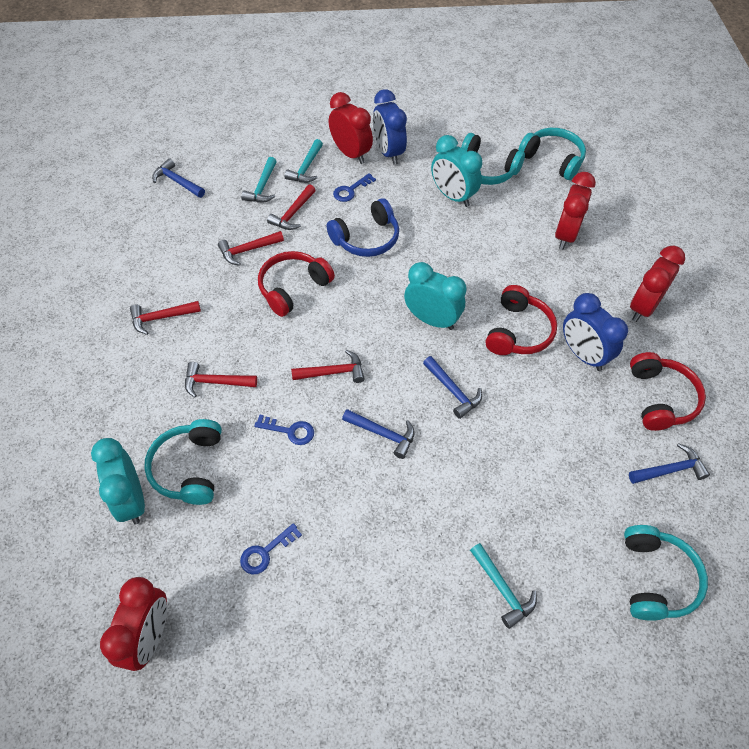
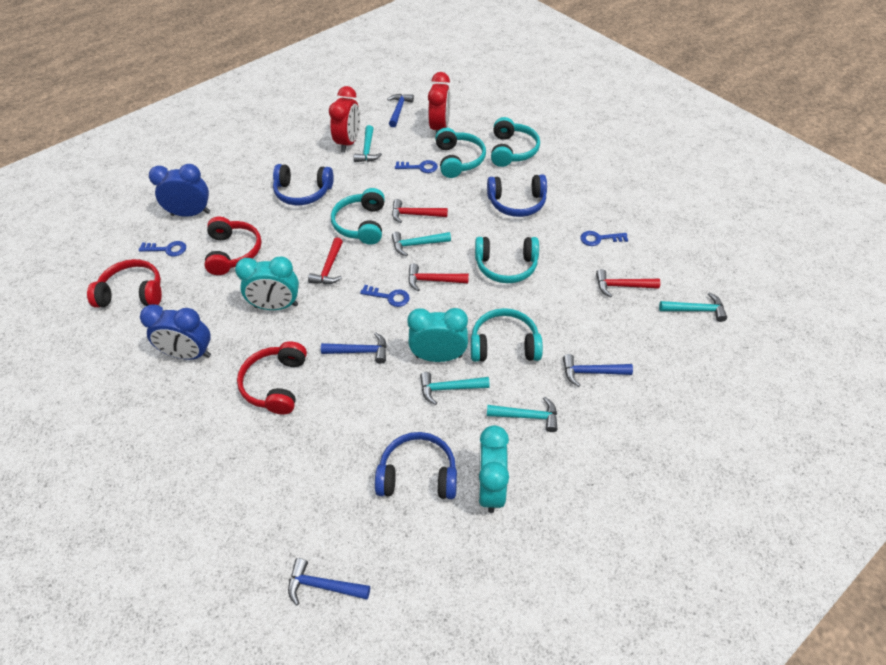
blue headphones: [326,198,399,257] = 1 -> [273,164,334,205] [375,432,457,499] [487,174,547,217] = 3
blue key: [240,523,302,574] [254,415,314,445] [333,173,376,202] = 3 -> [138,241,186,256] [360,285,410,307] [395,160,438,173] [580,231,628,246] = 4
red clock: [100,577,167,671] [329,92,373,164] [555,172,596,249] [630,246,685,322] = 4 -> [329,86,360,152] [428,72,450,133] = 2
red hammer: [130,301,201,335] [185,362,257,398] [218,231,284,266] [267,184,316,230] [291,350,365,383] = 5 -> [308,237,343,284] [392,199,448,223] [408,264,469,291] [596,269,660,297] = 4
turquoise hammer: [241,157,277,203] [284,139,323,183] [470,543,537,629] = 3 -> [354,125,382,162] [392,232,451,256] [420,372,490,405] [487,396,558,432] [659,293,727,322] = 5
turquoise headphones: [144,419,222,505] [461,133,525,185] [518,128,586,180] [624,525,708,621] = 4 -> [331,188,385,245] [435,128,486,178] [471,308,543,362] [475,237,539,283] [491,117,540,167] = 5

